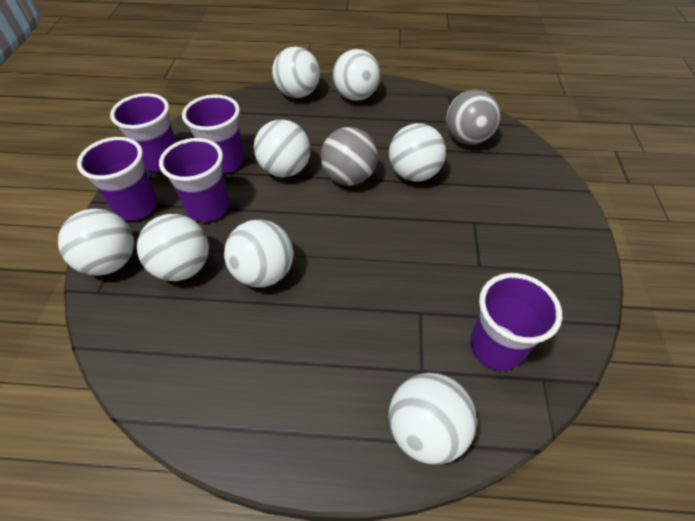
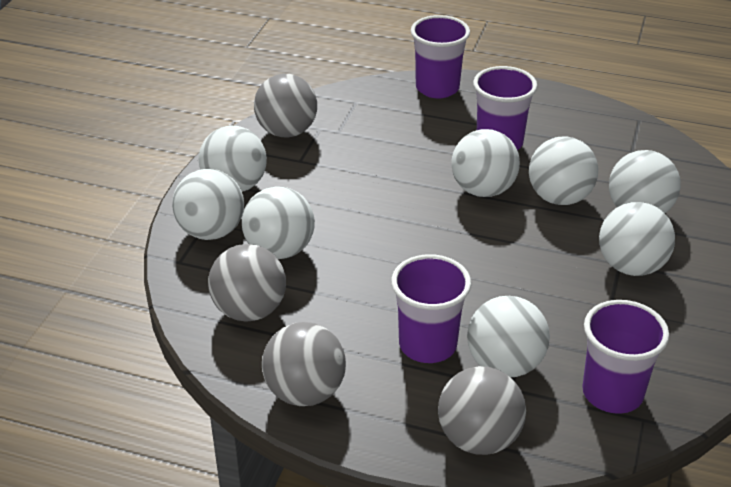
grey ball: [321,127,378,186] [446,90,501,145] = 2 -> [208,244,286,322] [254,74,317,138] [262,322,346,406] [438,366,526,455] = 4
purple cup: [77,137,158,220] [110,93,176,172] [159,138,230,222] [182,95,244,173] [470,273,562,371] = 5 -> [391,254,471,363] [411,15,470,98] [473,66,537,150] [582,300,669,414] = 4

